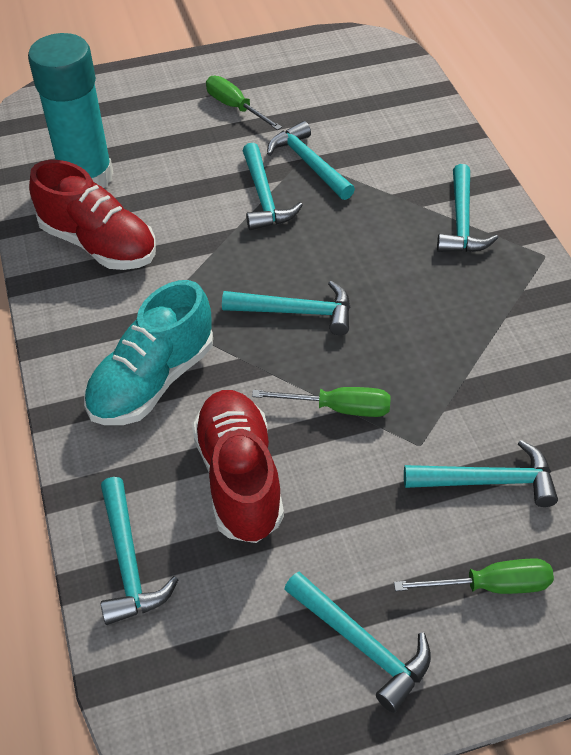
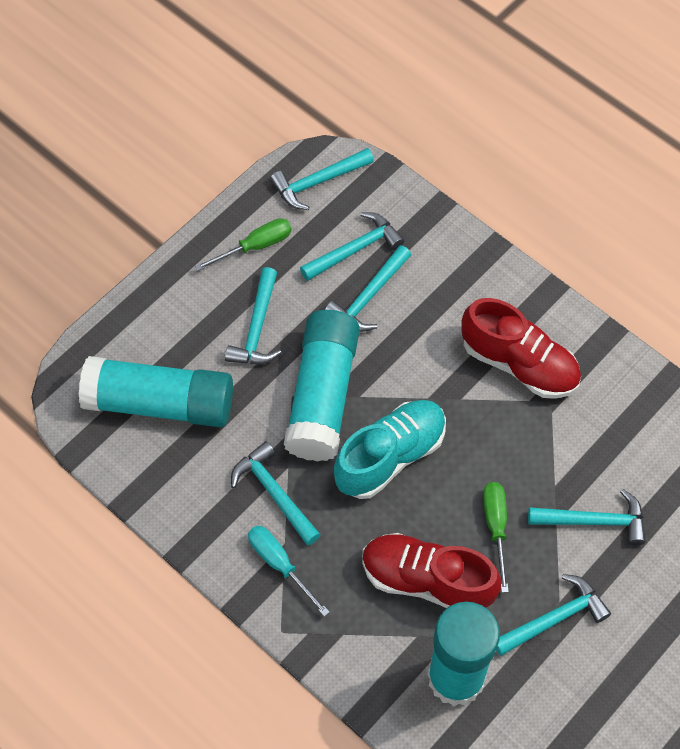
green screwdriver: [206,76,282,130] [252,387,391,417] [394,558,554,594] = 3 -> [195,218,291,271] [483,482,509,593] = 2
turquoise glue stick: [28,33,113,188] = 1 -> [79,356,233,427] [284,310,360,461] [427,601,500,706] = 3
turquoise screwdriver: none = 0 -> [248,525,330,617] = 1

